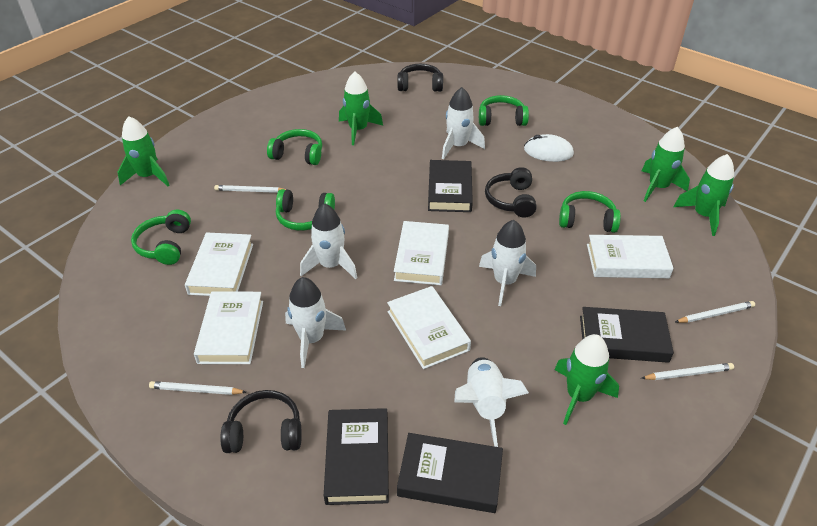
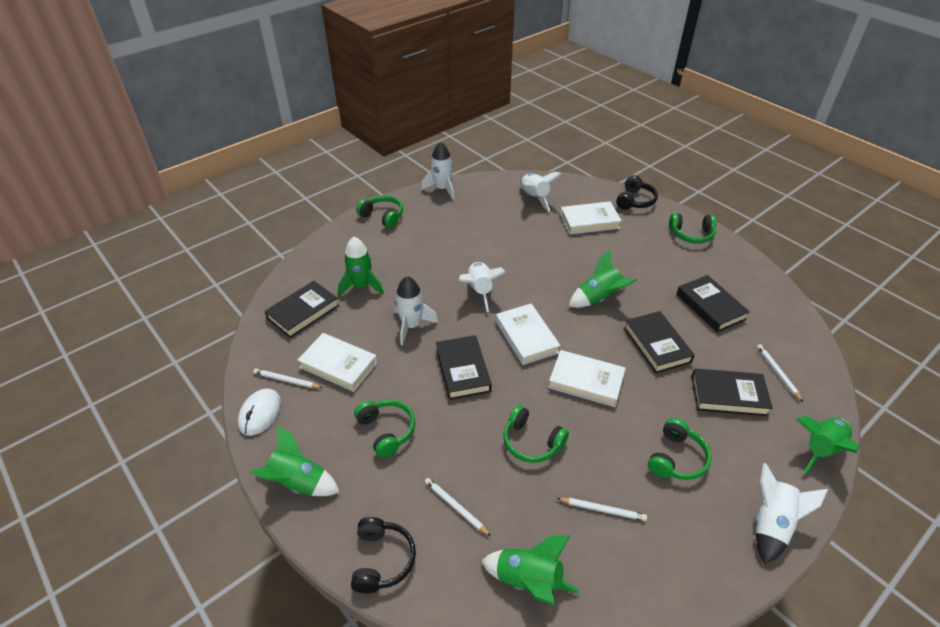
black book: [324,408,389,505] [397,433,503,513] [428,160,473,212] [580,307,674,363] = 4 -> [265,281,339,338] [436,335,492,400] [624,311,695,373] [677,275,750,332] [691,368,773,416] = 5
black headphones: [220,390,302,453] [397,64,443,92] [485,167,537,218] = 3 -> [351,517,416,593] [616,175,658,210] = 2
white book: [185,232,253,296] [194,292,263,364] [387,286,471,369] [394,221,449,285] [587,235,674,278] = 5 -> [298,333,377,392] [496,303,560,365] [548,350,626,407] [560,201,622,235] = 4

